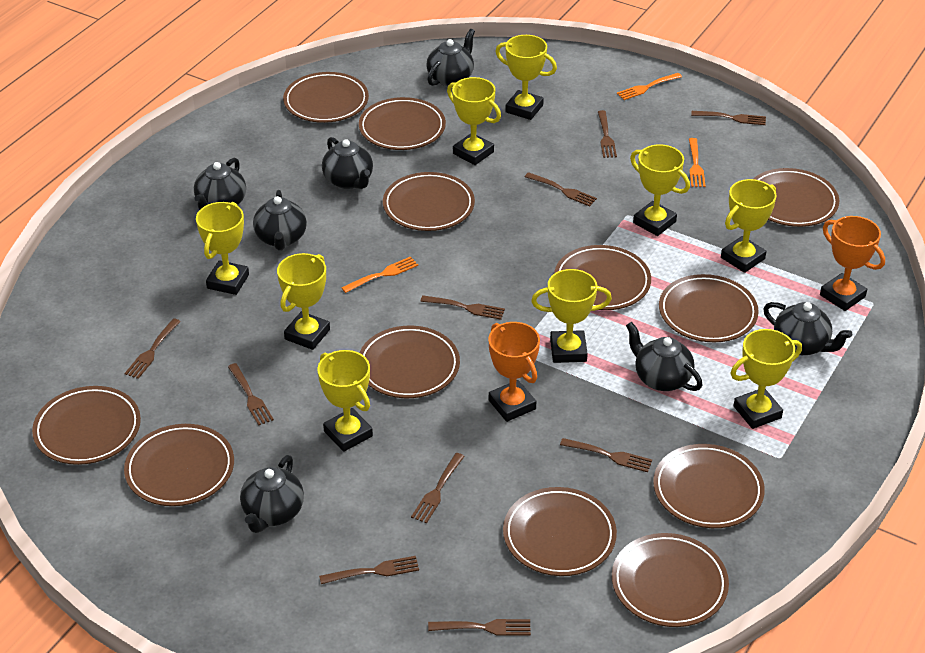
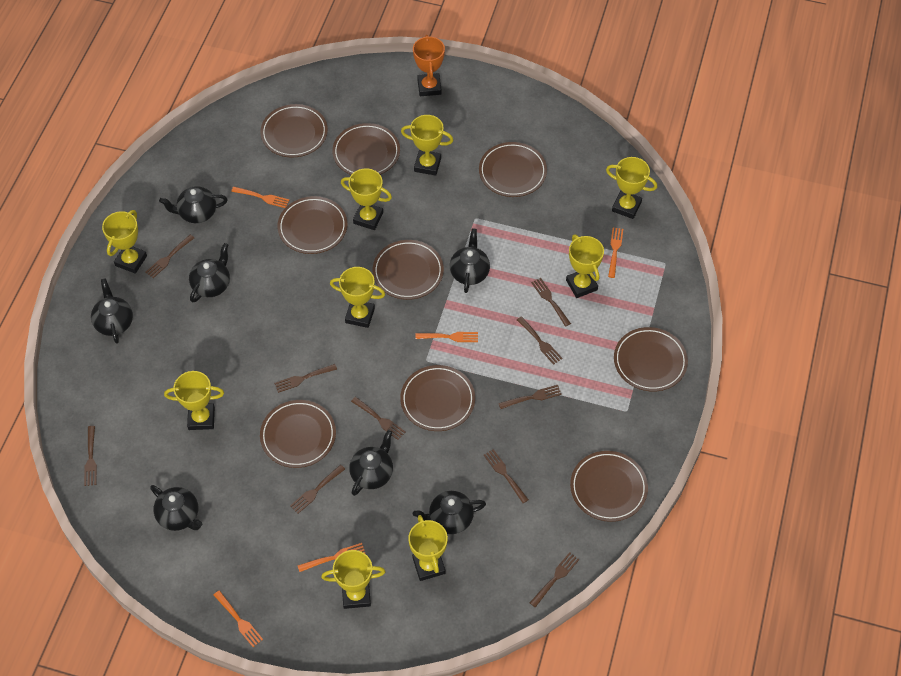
brown plate: [32,386,141,465] [124,424,234,506] [283,72,369,123] [359,97,446,150] [359,326,460,398] [383,172,475,231] [503,487,617,576] [554,245,651,310] [612,533,729,627] [653,444,765,528] [659,274,759,342] [753,168,839,227] = 12 -> [260,104,328,157] [260,400,336,468] [278,196,347,254] [332,123,400,175] [373,240,444,300] [400,365,475,431] [479,142,547,197] [570,451,648,522] [614,327,688,392] = 9
orange fork: [341,256,418,293] [617,73,682,100] [689,138,705,187] = 3 -> [214,590,263,647] [231,187,289,208] [297,543,366,572] [415,332,478,342] [608,227,623,278] = 5
orange trophy: [489,322,540,422] [820,216,885,311] = 2 -> [413,35,445,96] = 1

